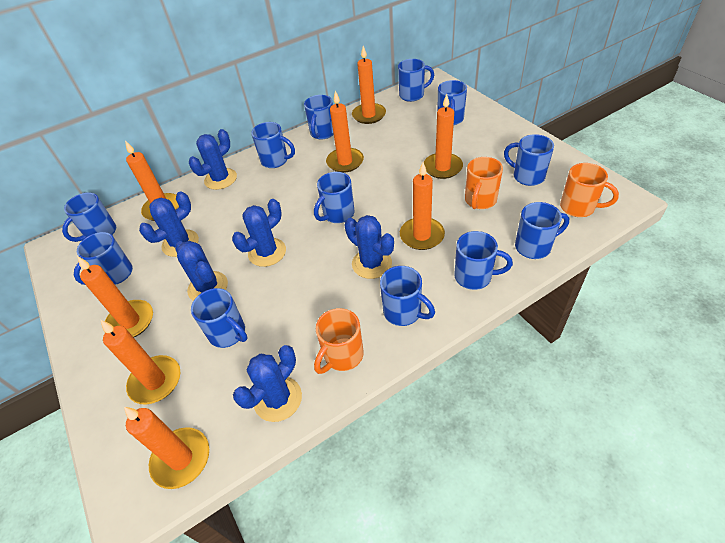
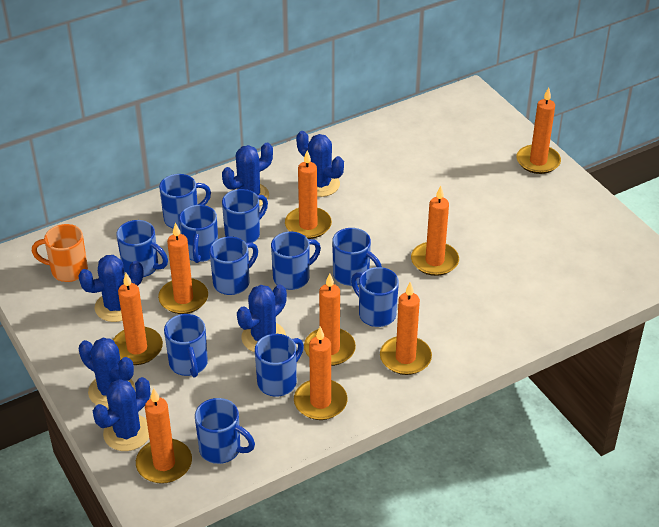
blue mug: [62,192,116,242] [74,232,133,285] [191,288,248,348] [251,122,295,168] [304,95,334,140] [314,172,355,223] [380,266,435,326] [398,59,434,102] [437,80,467,126] [454,231,513,290] [504,134,554,186] [515,202,569,259] = 12 -> [116,220,168,277] [159,174,211,230] [164,314,208,378] [179,205,218,263] [195,398,255,464] [209,236,258,295] [222,189,268,243] [255,334,304,397] [271,232,321,290] [332,228,382,286] [351,267,399,327] = 11
orange candle: [77,256,153,337] [101,320,180,405] [124,407,209,489] [125,141,179,221] [326,91,364,173] [352,46,386,124] [400,162,445,250] [424,94,463,179] = 8 -> [113,273,163,365] [136,388,192,484] [158,223,208,314] [285,150,332,239] [294,326,348,420] [304,273,356,366] [380,282,432,375] [411,186,459,276] [516,88,561,174] = 9
orange mug: [314,308,364,374] [465,157,503,209] [560,163,619,217] = 3 -> [32,224,88,282] = 1

